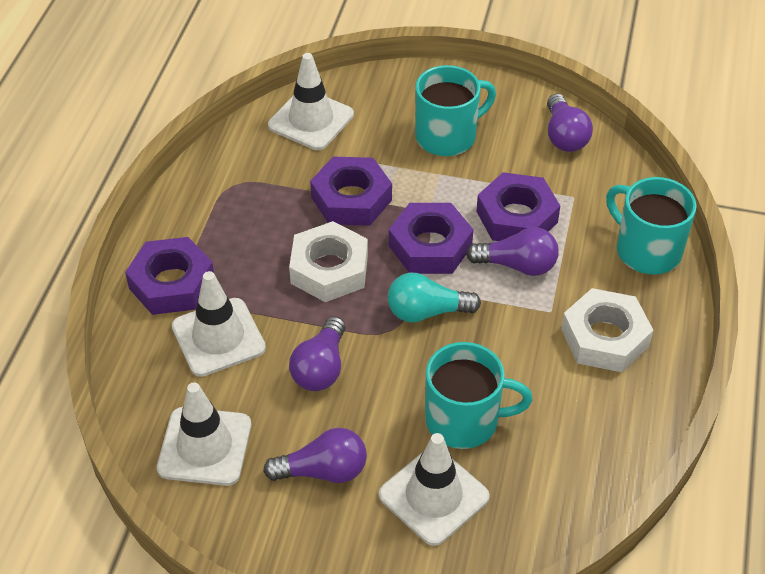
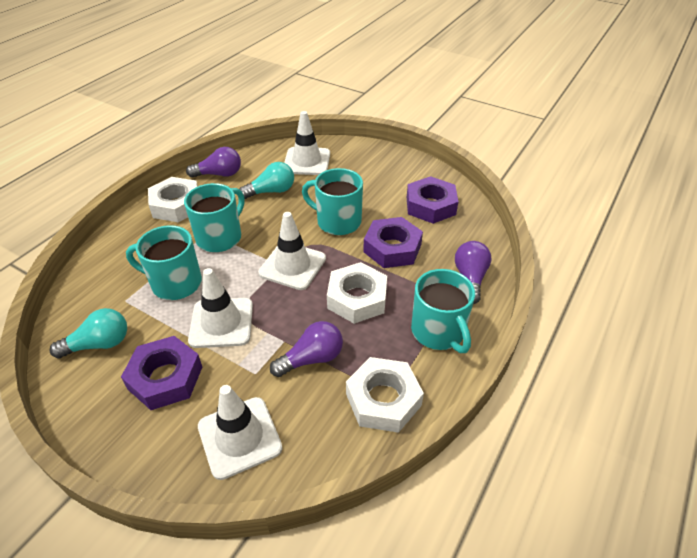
purple light bulb: [263,428,367,483] [289,316,345,391] [466,227,559,276] [547,94,593,152] = 4 -> [186,147,241,178] [270,321,343,377] [455,241,491,304] = 3
purple nut: [125,237,214,315] [310,157,392,226] [389,203,473,274] [476,172,560,241] = 4 -> [121,336,202,410] [363,217,423,268] [407,176,458,224] = 3
turquoise light bulb: [387,273,481,323] = 1 -> [49,308,127,358] [239,162,294,199] = 2
turquoise mug: [415,65,496,156] [425,342,533,449] [606,177,697,274] = 3 -> [126,225,202,300] [184,183,245,252] [302,168,363,235] [411,269,475,353] = 4
white nut: [289,221,368,302] [561,288,653,372] = 2 -> [148,177,198,222] [327,262,387,324] [346,357,424,433] = 3

